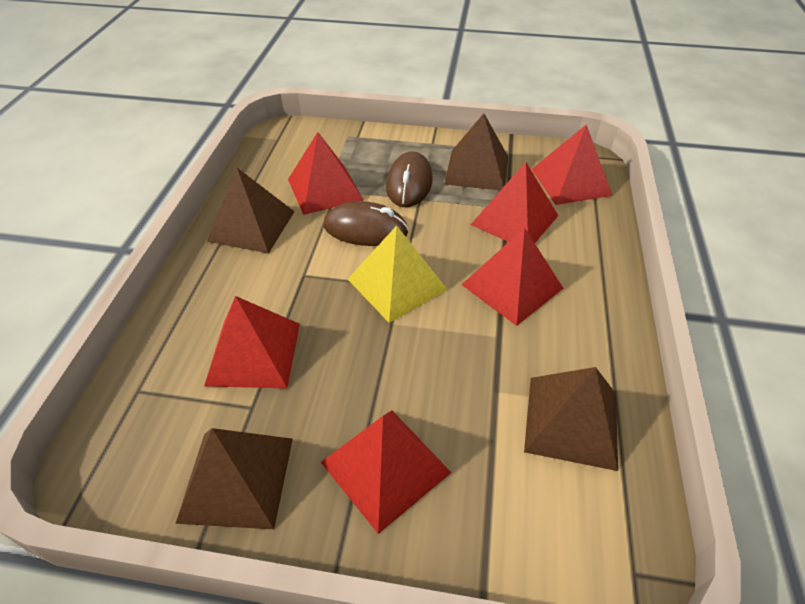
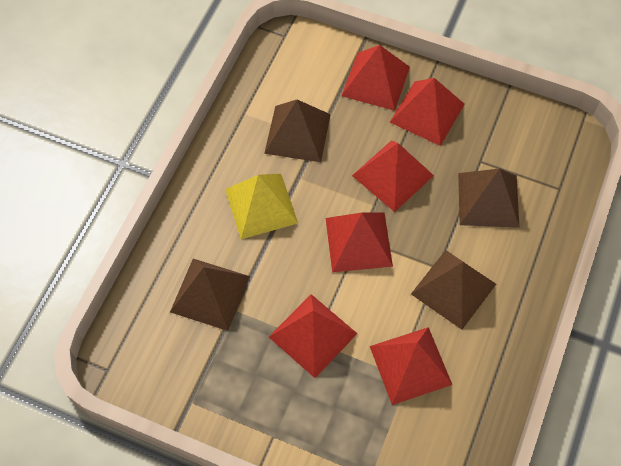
brown mouse: [324,201,409,246] [386,151,433,207] = 2 -> none = 0

